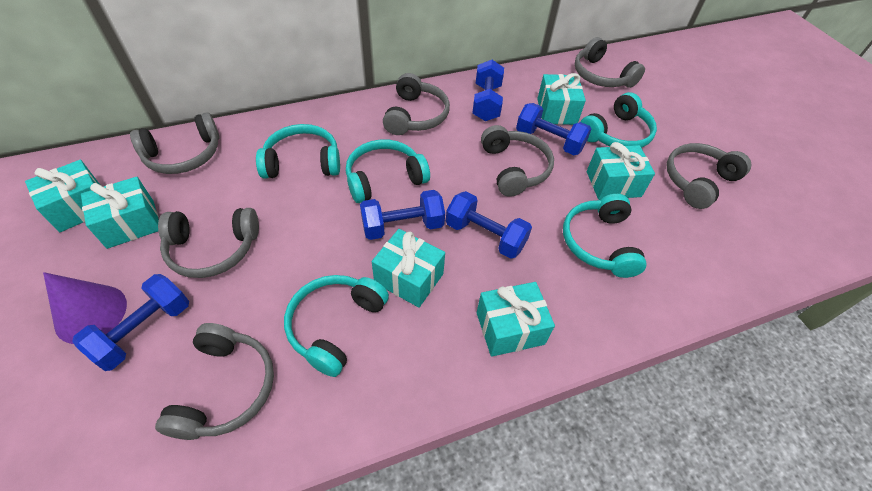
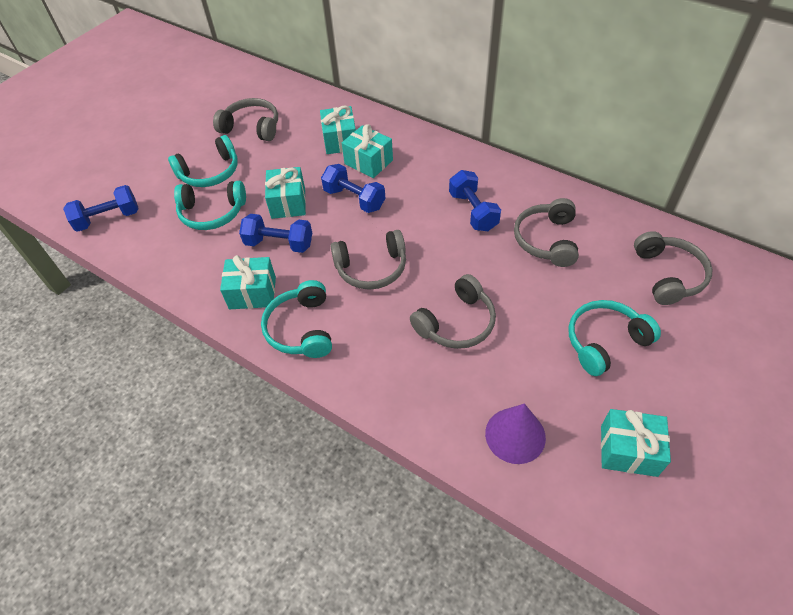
blue dumbbell: [72,274,189,371] [360,190,445,240] [446,191,532,259] [472,60,504,121] [516,103,591,155] = 5 -> [63,185,139,232] [239,214,312,253] [321,164,385,213] [449,170,501,231] = 4
grey headphones: [130,112,219,174] [155,323,274,440] [158,208,259,278] [383,73,450,135] [481,125,554,197] [574,37,645,88] [666,143,751,209] = 7 -> [213,98,278,141] [330,230,406,290] [410,274,496,349] [514,198,579,267] [634,231,712,305] = 5
turquoise gift: [25,160,100,232] [81,177,159,249] [372,229,445,308] [477,282,555,357] [537,73,586,125] [587,142,655,200] = 6 -> [220,255,276,309] [265,167,306,219] [320,106,356,154] [342,124,393,178] [601,409,671,477] = 5
turquoise headphones: [256,124,340,179] [284,275,389,377] [346,140,430,203] [563,194,647,278] [580,92,657,148] = 5 -> [168,135,238,187] [174,181,246,230] [261,280,332,358] [568,300,661,376] = 4

